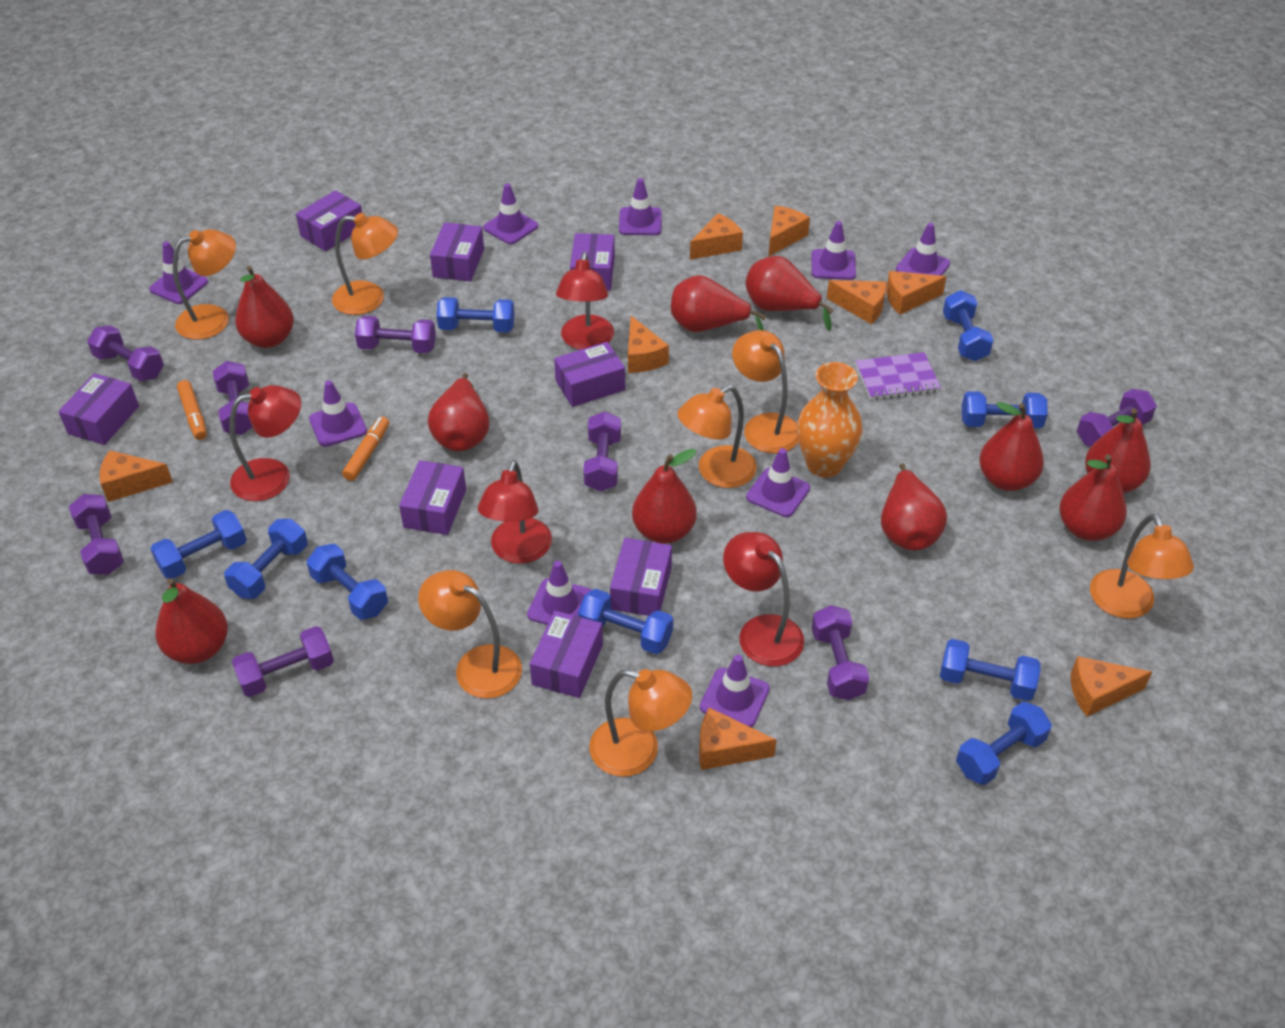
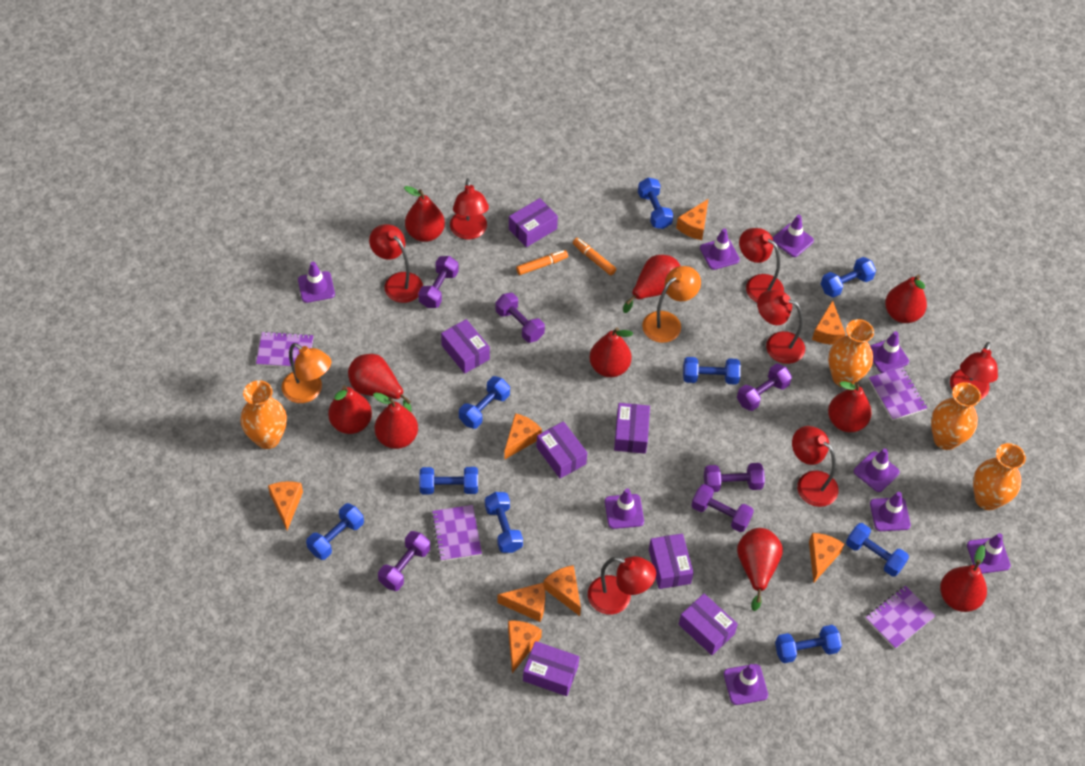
orange lamp: [173,229,236,340] [332,213,398,315] [418,570,522,699] [589,669,692,777] [677,385,757,488] [732,330,798,453] [1090,514,1194,619] = 7 -> [282,343,331,403] [642,266,701,343] = 2
orange vase: [797,362,863,478] = 1 -> [241,380,287,449] [828,319,874,387] [931,382,981,450] [973,443,1026,510] = 4
purple box: [58,373,139,445] [296,190,362,251] [399,460,466,535] [430,222,484,282] [530,611,603,698] [554,342,625,407] [570,233,615,291] [610,538,672,616] = 8 -> [441,319,490,374] [509,198,558,247] [523,641,579,696] [536,421,587,478] [614,403,650,454] [649,534,694,589] [679,593,738,655] = 7
purple dumbbell: [69,494,124,575] [87,325,164,381] [213,361,253,435] [232,626,334,697] [355,316,436,353] [583,411,621,492] [812,605,869,700] [1077,389,1157,446] = 8 -> [378,531,430,591] [418,256,459,308] [496,293,545,343] [691,484,754,532] [704,463,765,492] [737,364,792,411] = 6
purple notebook: [856,352,941,400] = 1 -> [256,331,314,368] [432,505,482,561] [865,585,936,649] [869,367,927,421] = 4
red lamp: [229,385,301,501] [478,460,552,564] [556,252,614,350] [723,532,804,666] = 4 -> [369,224,423,303] [450,178,489,239] [588,556,656,615] [739,228,784,302] [757,290,805,364] [792,426,839,507] [950,342,998,399] = 7

